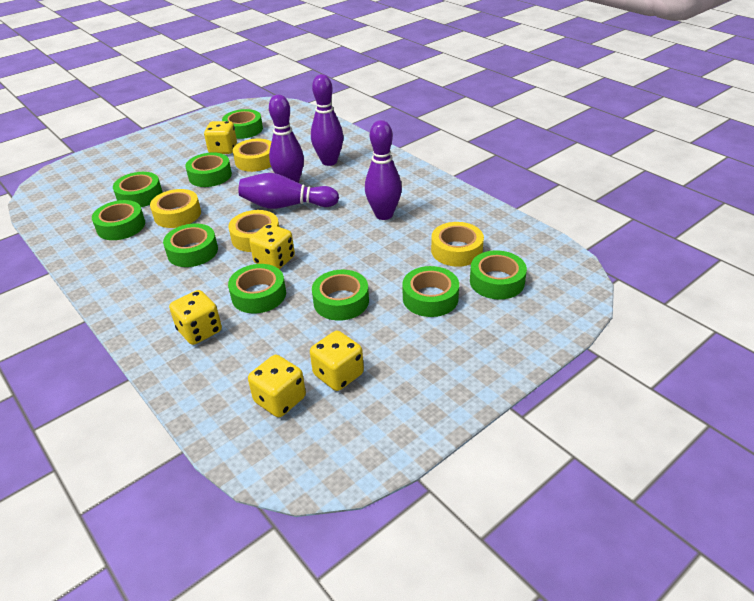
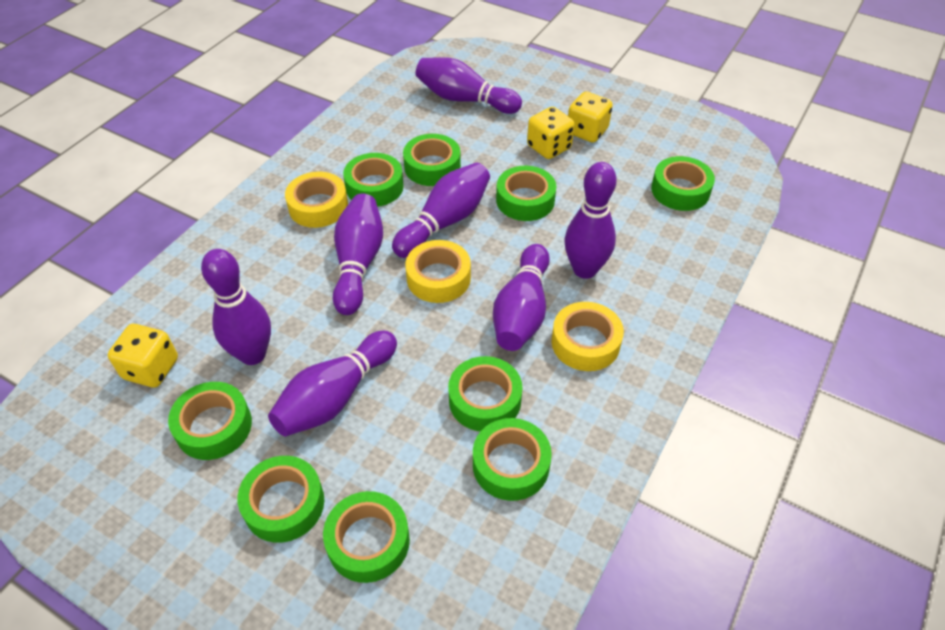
purple bowling pin: [238,173,339,209] [269,95,304,183] [311,74,343,166] [365,120,402,220] = 4 -> [201,249,271,365] [268,331,397,437] [333,194,383,315] [392,162,490,258] [415,57,522,114] [493,244,550,351] [565,162,617,279] = 7
yellow dice: [169,290,222,345] [204,121,237,154] [248,355,306,417] [249,224,295,269] [310,331,364,391] = 5 -> [108,324,178,388] [527,107,575,159] [568,91,613,143] = 3
yellow tape: [150,189,201,228] [228,210,279,252] [233,139,271,172] [431,222,484,267] = 4 -> [285,172,348,228] [405,240,471,303] [552,302,624,371] = 3

